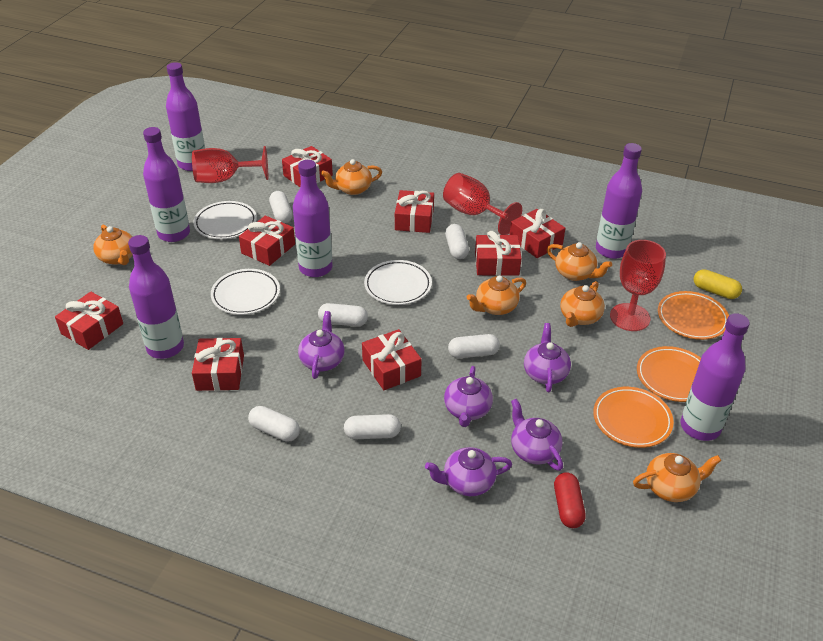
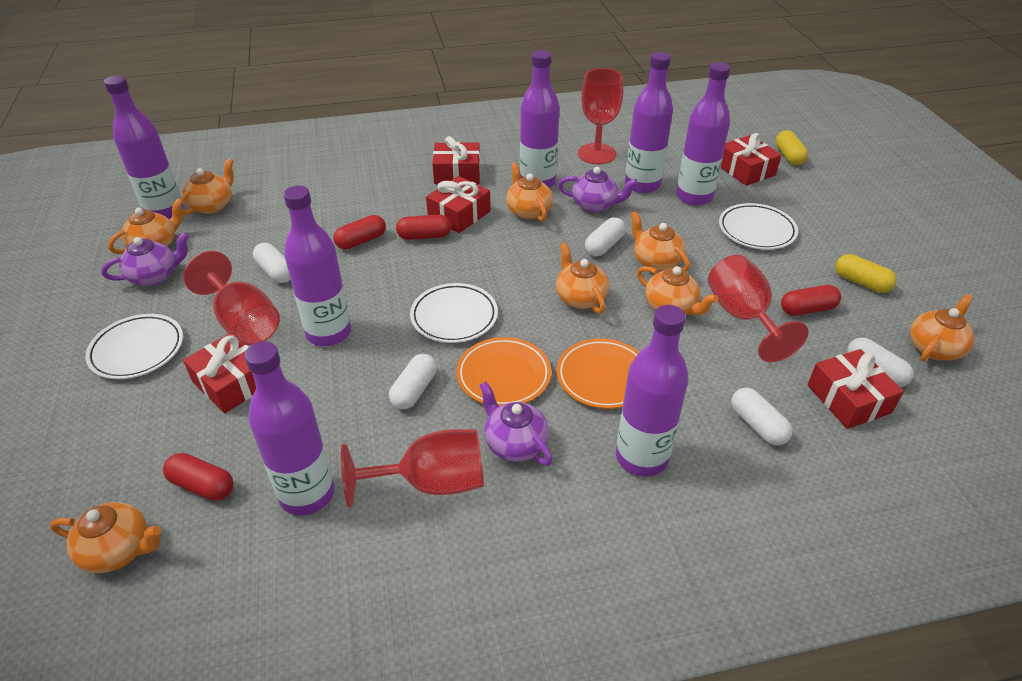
orange plate: [593,387,674,448] [637,346,701,402] [658,291,729,340] = 3 -> [456,337,551,406] [556,338,639,409] = 2
orange teapot: [93,224,133,265] [321,159,382,195] [467,275,526,315] [547,242,612,281] [560,281,605,327] [633,453,721,502] = 6 -> [50,502,161,573] [108,199,183,254] [179,158,234,215] [506,163,553,221] [556,243,609,314] [630,211,690,272] [637,266,718,315] [910,294,974,362] = 8
purple bottle: [128,235,184,359] [143,127,190,242] [166,62,205,171] [293,160,332,277] [596,143,642,259] [680,313,750,441] = 6 -> [104,75,184,219] [244,341,335,516] [283,185,351,346] [520,50,560,188] [616,305,688,477] [625,52,673,193] [676,62,730,205] = 7
purple teapot: [298,311,345,379] [425,447,512,496] [444,366,493,427] [511,398,563,471] [524,323,571,392] = 5 -> [101,232,189,286] [479,381,553,466] [558,167,638,212] = 3
red capsule: [554,472,586,528] = 1 -> [163,453,233,501] [333,215,386,250] [396,215,451,240] [781,285,841,316] = 4
red gift: [55,292,123,350] [192,338,244,391] [239,215,295,266] [282,146,333,187] [362,329,422,390] [395,190,434,233] [475,231,522,276] [510,209,565,258] = 8 -> [183,333,256,413] [426,176,491,233] [432,136,480,184] [721,133,782,186] [807,349,904,429] = 5
red goblet: [192,146,268,183] [443,173,522,235] [610,240,666,331] = 3 -> [183,251,280,346] [341,429,484,508] [578,68,623,164] [708,255,809,362] = 4
white capsule: [248,406,300,442] [269,191,293,223] [318,303,368,327] [344,414,401,439] [445,224,469,259] [448,334,500,358] = 6 -> [253,243,291,283] [389,354,437,409] [585,217,626,256] [731,388,792,446] [847,337,914,387] = 5
yellow capsule: [694,269,742,299] = 1 -> [776,130,808,165] [836,254,897,293] = 2

